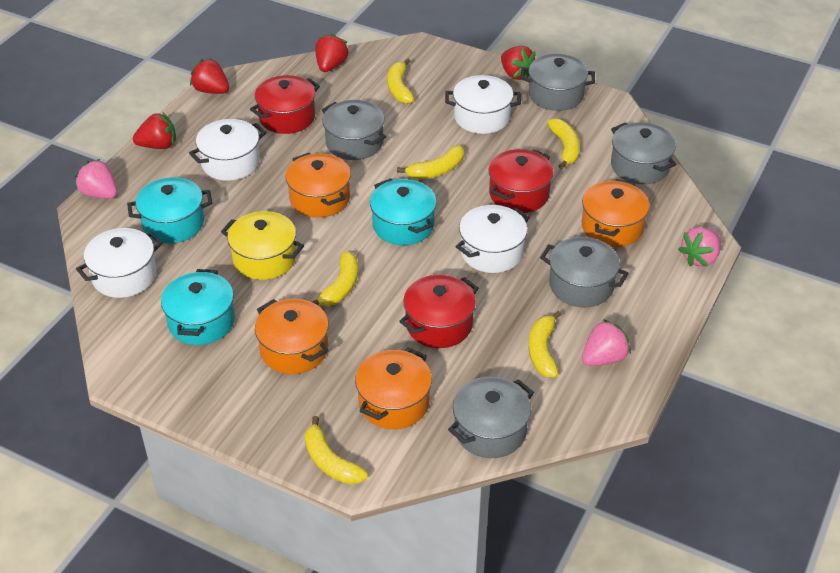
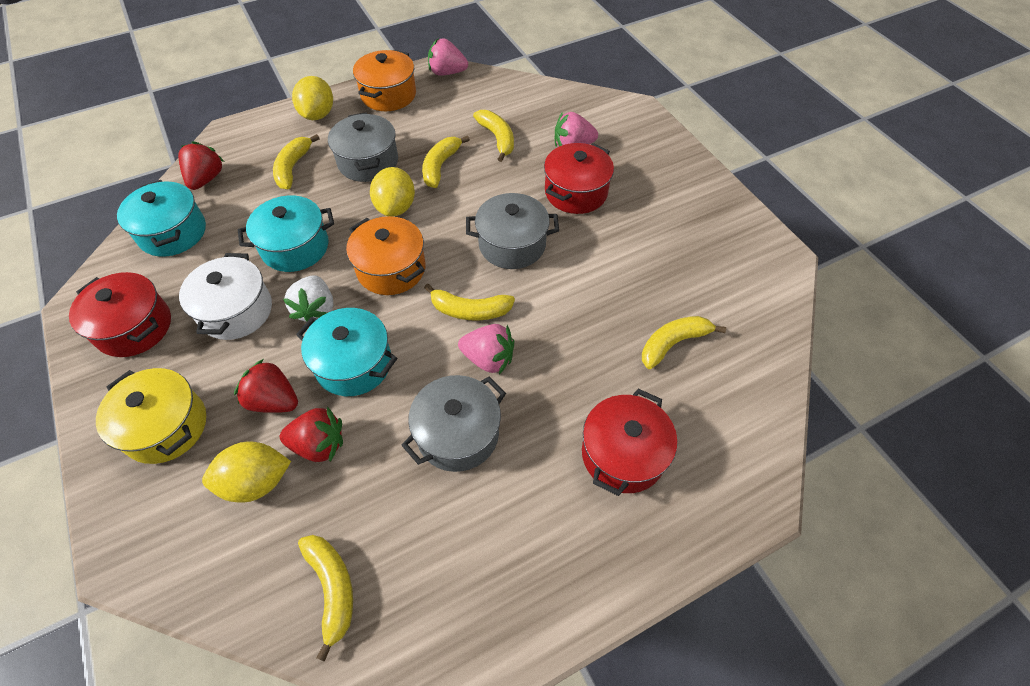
grey pot: [322,100,386,160] [448,377,534,458] [521,54,595,111] [540,237,629,307] [611,122,677,184] = 5 -> [328,112,398,182] [401,375,506,472] [466,193,559,269] = 3
orange pot: [255,299,329,374] [286,153,351,218] [355,347,432,429] [582,179,650,247] = 4 -> [346,216,426,295] [353,50,416,111] = 2
red strawberry: [133,113,176,149] [190,58,229,94] [315,33,349,72] [501,46,535,80] = 4 -> [178,141,224,190] [234,359,298,413] [280,407,343,462] = 3
white pot: [76,228,163,298] [189,119,266,181] [445,75,521,134] [456,205,530,273] = 4 -> [179,253,272,340] = 1
white strawberry: none = 0 -> [283,275,333,325] = 1
yellow lemon: none = 0 -> [202,442,291,503] [292,76,333,120] [370,167,415,217] = 3

